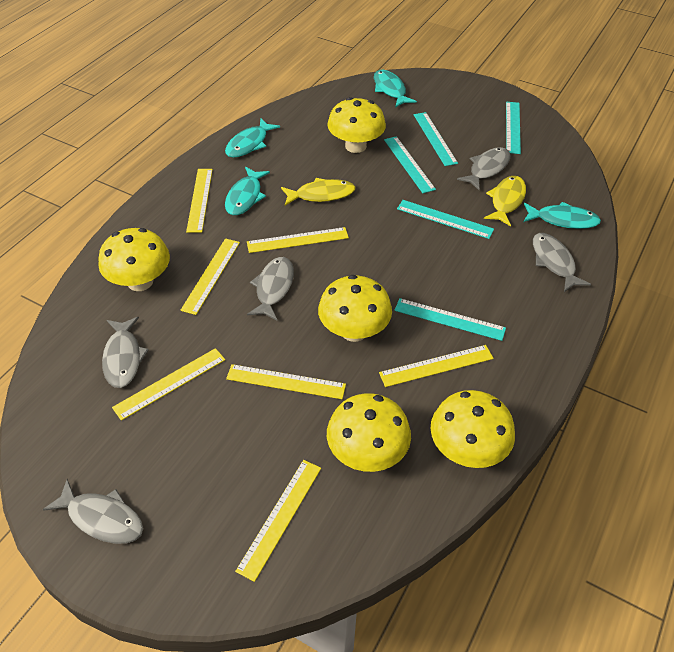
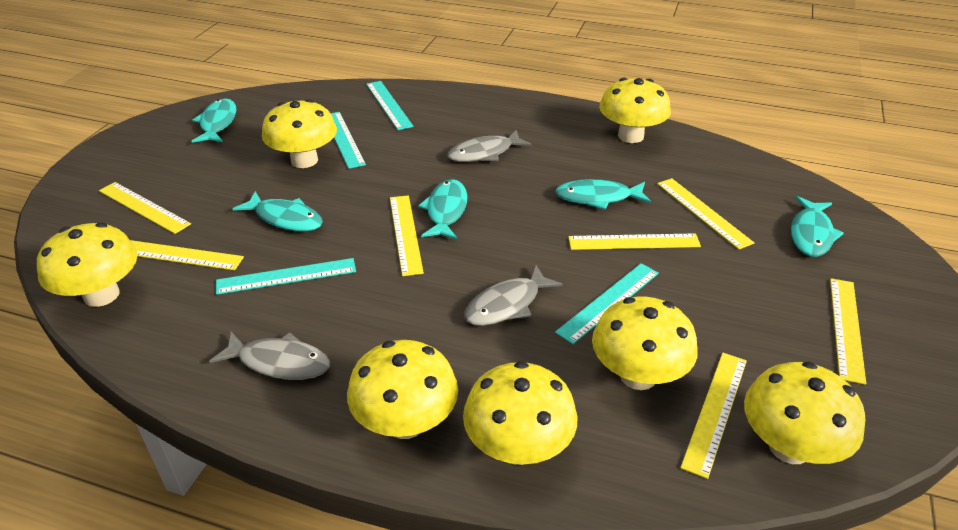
grey fish: [43,479,143,544] [102,317,149,388] [247,257,294,320] [457,147,511,190] [533,233,591,292] = 5 -> [209,332,330,380] [447,130,532,162] [464,265,563,326] = 3
turquoise fish: [225,118,280,158] [225,167,270,215] [374,70,417,108] [523,202,601,229] = 4 -> [191,98,236,143] [233,191,323,232] [418,179,468,240] [555,179,651,210] [791,196,844,257] = 5
turquoise ruler: [384,136,436,193] [394,298,506,341] [397,200,494,239] [414,112,458,166] [506,102,521,154] = 5 -> [216,258,356,295] [331,112,366,169] [366,81,414,130] [555,263,659,344] = 4
yellow fish: [281,178,355,206] [484,176,526,226] = 2 -> none = 0
yellow mushroom: [98,228,170,291] [318,275,392,342] [327,97,386,153] [327,393,411,472] [431,390,515,468] = 5 -> [37,222,138,307] [262,99,337,168] [347,340,458,439] [463,361,577,465] [592,297,698,390] [599,78,671,143] [744,362,865,464] = 7

